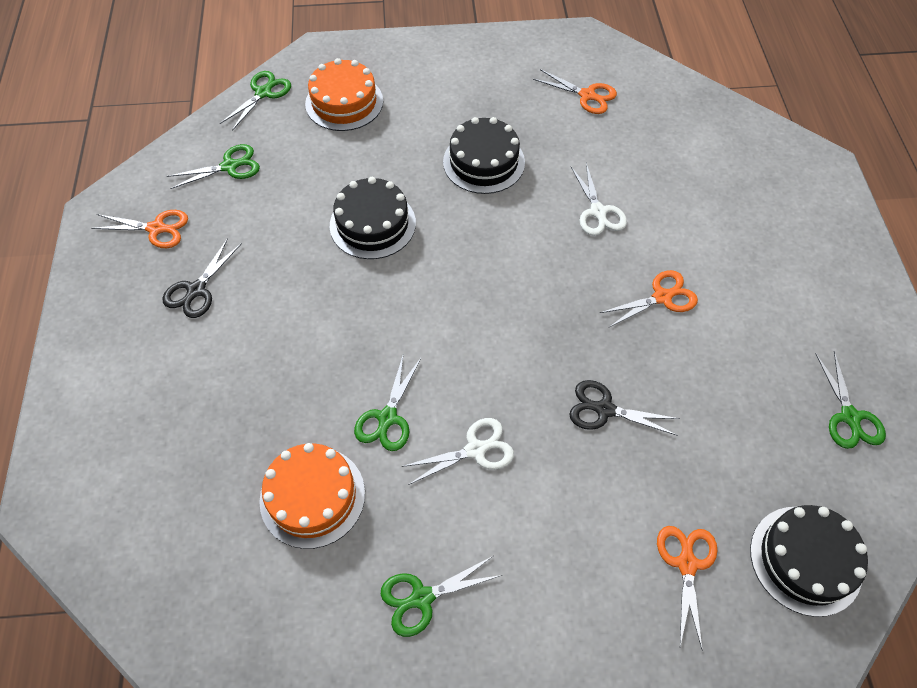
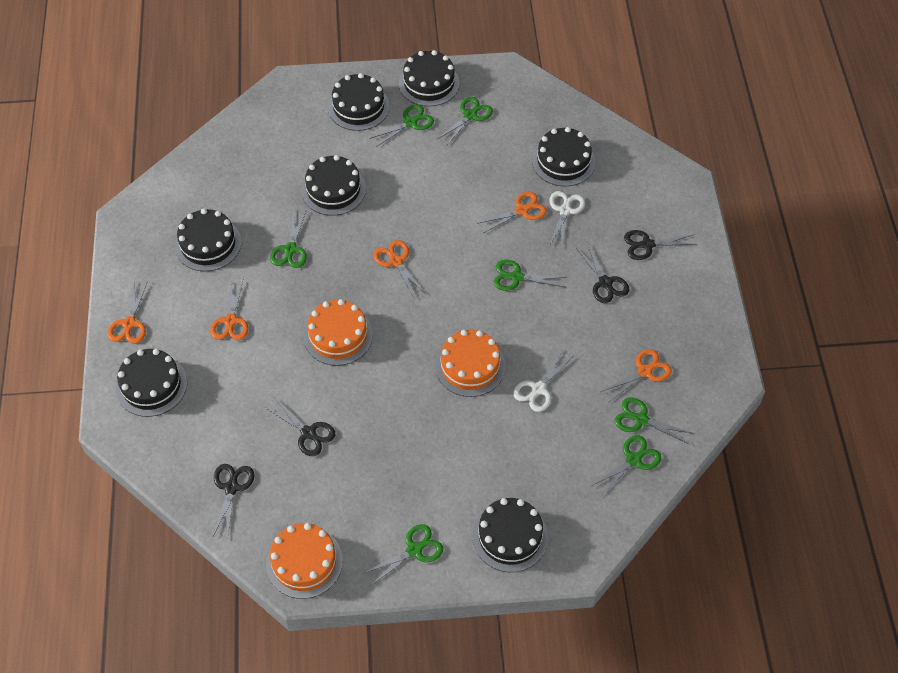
black cake: [330,177,416,259] [443,117,525,194] [750,505,868,617] = 3 -> [116,349,187,417] [175,209,241,271] [301,155,366,216] [328,73,390,131] [399,50,460,107] [472,498,548,572] [532,127,595,187] = 7
black scissors: [163,238,242,318] [569,380,680,435] = 2 -> [213,464,254,538] [265,397,336,456] [576,244,629,303] [624,230,697,260] = 4
green scissors: [167,144,260,189] [220,71,291,131] [354,356,421,451] [381,556,502,637] [816,351,886,449] = 5 -> [270,211,307,268] [364,524,443,585] [369,104,434,147] [438,97,493,145] [493,260,566,291] [591,435,661,497] [615,397,694,445] = 7
orange cake: [259,443,365,549] [305,58,383,131] = 2 -> [266,523,343,599] [304,299,373,366] [435,330,505,397] = 3
orange scissors: [91,210,188,248] [533,69,617,114] [600,270,698,328] [657,526,718,649] = 4 -> [107,282,147,344] [210,278,248,340] [373,240,426,298] [477,192,547,233] [601,349,672,402] = 5

